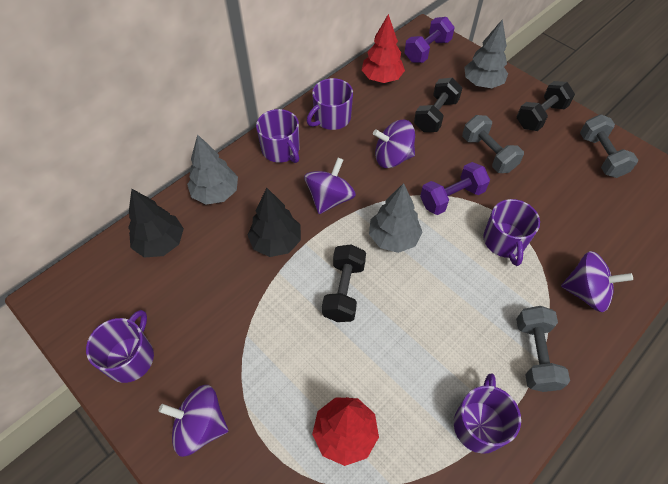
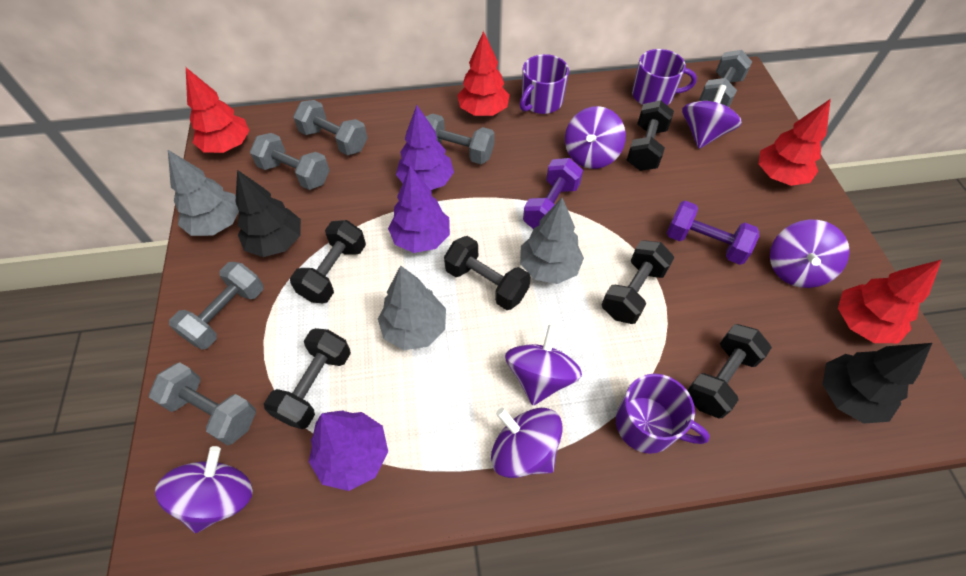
black dumbbell: [322,244,366,322] [414,78,462,132] [517,81,575,131] = 3 -> [264,328,351,429] [290,220,366,303] [444,236,531,310] [602,240,674,324] [627,100,674,171] [687,324,772,419] = 6
grey dumbbell: [462,115,524,173] [516,306,570,392] [580,114,638,178] = 3 -> [149,362,256,446] [169,262,264,350] [250,133,330,190] [293,100,367,156] [425,114,495,164] [699,50,752,107] = 6
purple mug: [86,310,154,383] [256,109,299,163] [307,78,353,130] [454,373,521,454] [483,199,540,266] = 5 -> [520,54,569,114] [616,374,710,454] [632,49,697,105] = 3
purple spinning top: [158,385,228,457] [304,158,356,214] [373,120,415,168] [561,251,633,312] = 4 -> [155,446,253,533] [491,408,563,478] [505,324,582,405] [565,106,626,169] [682,85,742,149] [770,220,850,288] = 6
purple tree: none = 0 -> [309,410,388,491] [388,166,450,253] [396,105,454,190] = 3
red tree: [312,397,379,466] [362,14,405,83] = 2 -> [186,68,250,153] [457,31,510,116] [758,99,831,186] [838,260,941,343] = 4

